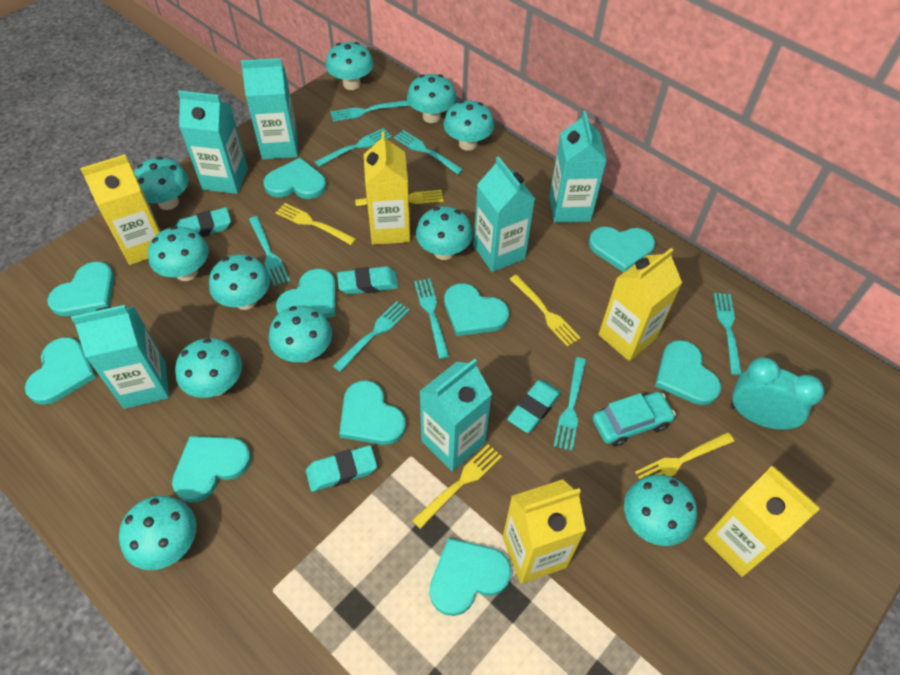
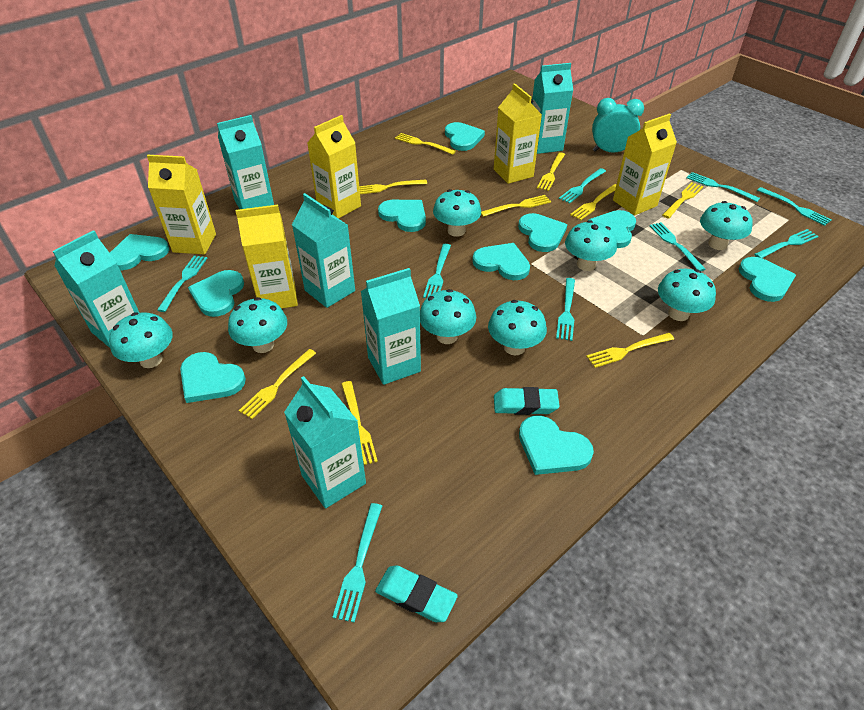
turquoise car: [592,392,676,447] = 1 -> none = 0
turquoise eraser: [175,207,231,237] [306,445,377,492] [337,266,398,294] [507,380,561,433] = 4 -> [375,565,458,622] [494,387,560,415] = 2
turquoise fork: [249,216,290,286] [315,128,392,167] [331,100,410,122] [333,301,410,372] [394,130,463,174] [414,279,449,359] [554,357,586,451] [714,293,742,375] = 8 -> [157,255,207,312] [332,503,382,623] [423,244,451,298] [556,278,575,341] [559,168,606,204] [649,222,705,271] [686,172,760,202] [754,229,819,258] [757,187,831,226] = 9
turquoise mushroom: [119,496,196,570] [134,157,188,210] [148,226,209,281] [175,338,242,398] [209,254,270,310] [269,305,332,362] [326,42,374,90] [407,74,456,123] [416,206,473,260] [444,100,494,151] [624,475,697,546] = 11 -> [109,312,173,368] [228,297,287,353] [420,289,476,344] [433,189,481,237] [488,300,547,355] [565,220,617,271] [658,269,716,321] [700,201,753,250] = 8
yellow fork: [275,203,356,245] [355,190,444,206] [412,444,502,529] [510,275,581,347] [635,432,734,479] = 5 -> [239,349,316,419] [342,381,378,465] [359,179,427,194] [395,133,456,155] [481,195,551,217] [537,152,565,191] [570,184,616,220] [586,333,674,368] [662,182,703,219] = 9

